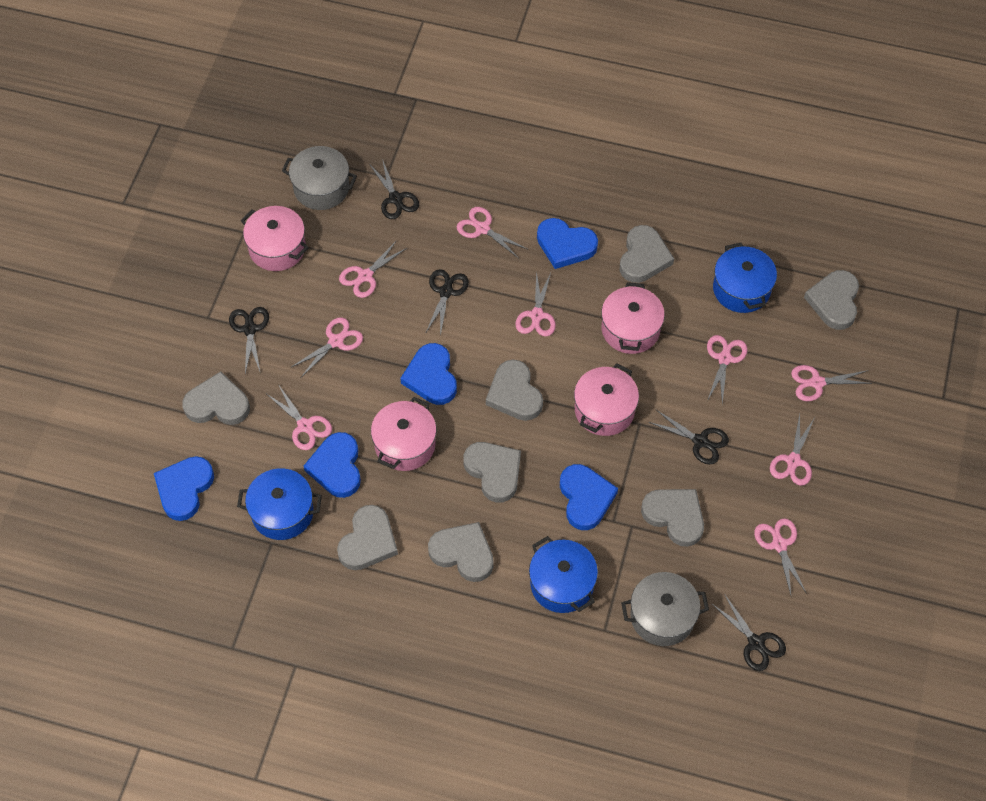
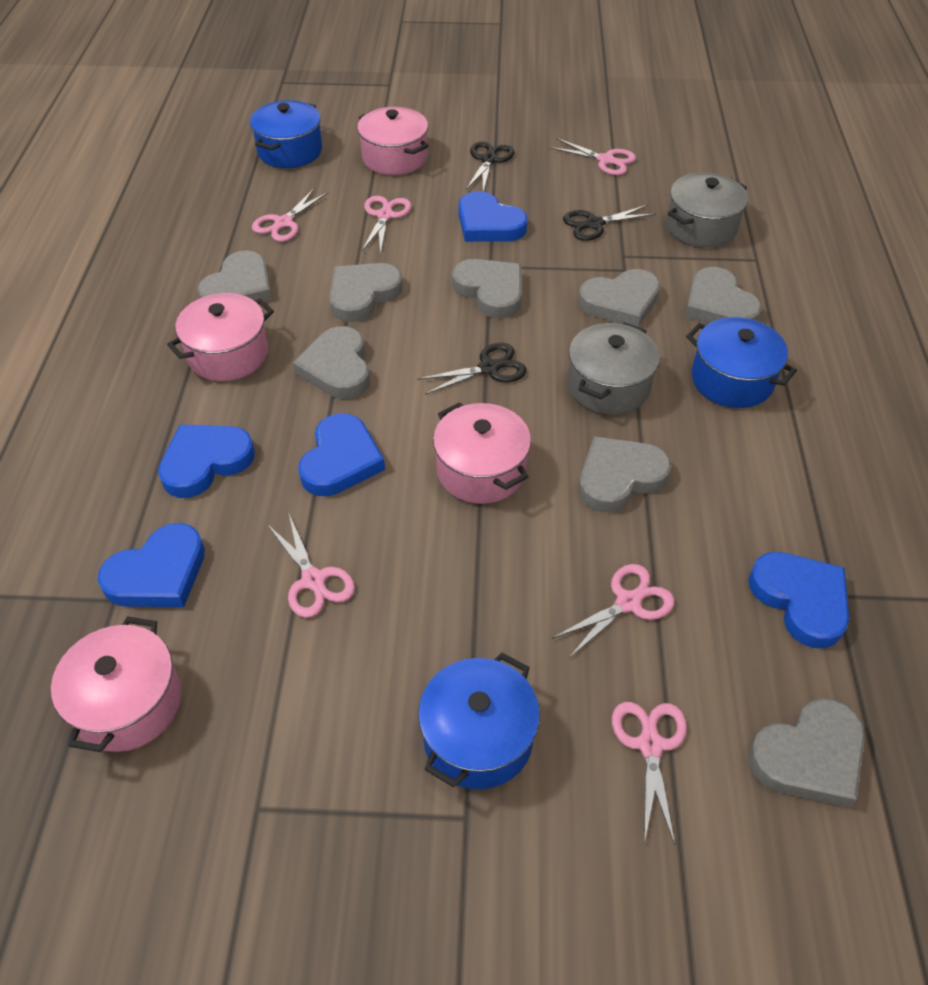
black scissors: [229,307,269,373] [369,159,419,219] [426,269,469,337] [649,410,729,465] [712,595,786,671] = 5 -> [417,343,527,395] [466,141,514,192] [563,205,656,241] = 3
pink scissors: [267,384,332,450] [290,317,363,377] [339,240,407,298] [457,207,527,258] [515,270,556,336] [707,335,748,404] [754,518,807,595] [770,414,814,486] [791,365,872,401] = 9 -> [252,187,329,242] [267,514,355,618] [362,196,412,254] [549,138,636,175] [552,564,675,658] [612,702,687,845] = 6

